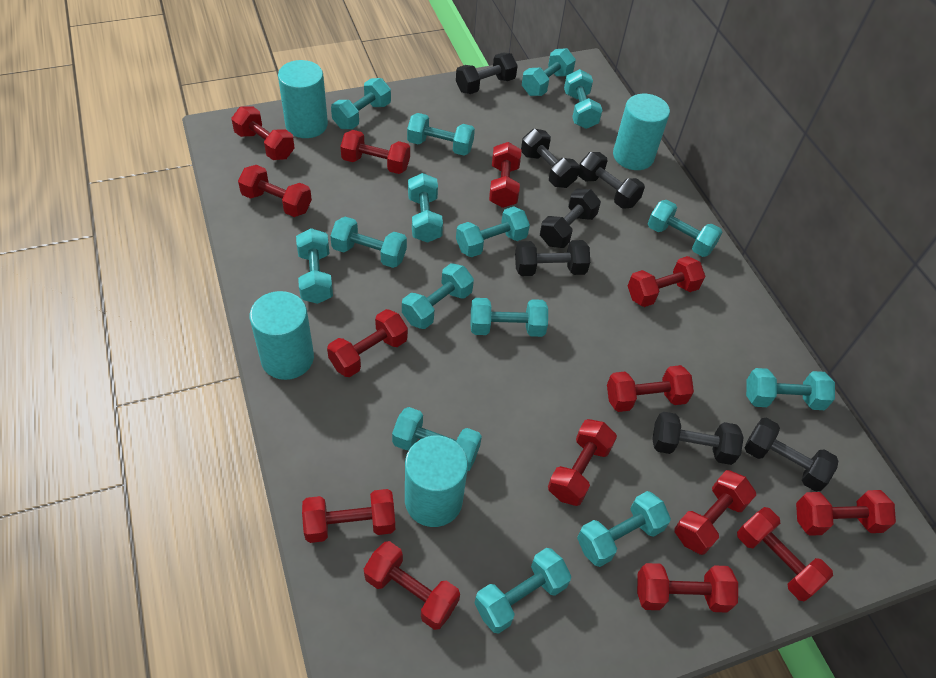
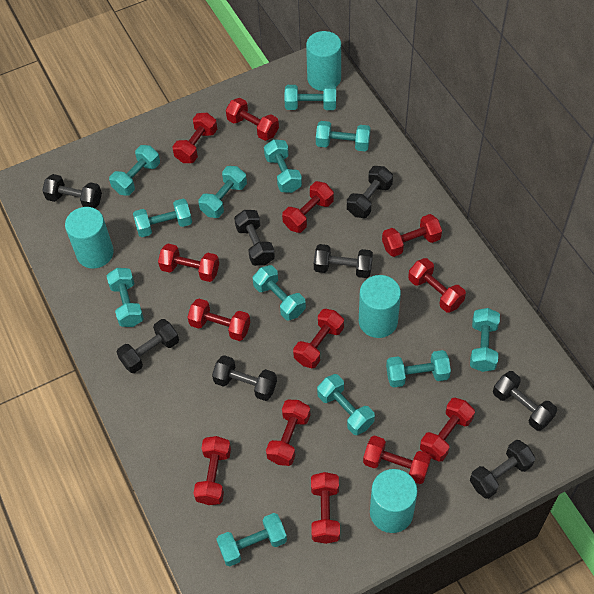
black dumbbell: [456,53,518,94] [515,240,590,276] [521,129,580,188] [540,189,601,248] [578,152,645,209] [652,412,744,465] [744,418,838,492] = 7 -> [42,174,102,208] [117,319,179,373] [212,355,277,401] [234,210,275,266] [314,244,373,278] [347,166,393,218] [470,440,535,499] [493,371,557,431] = 8
red dumbbell: [231,106,295,160] [238,165,312,217] [302,489,395,543] [327,309,408,377] [340,130,410,174] [364,541,460,630] [489,142,521,208] [548,419,617,506] [607,365,694,412] [628,256,705,307] [637,563,738,612] [674,470,756,555] [737,507,833,601] [796,490,896,536] = 14 -> [158,244,219,282] [172,113,217,163] [187,299,250,341] [193,436,231,505] [226,98,279,141] [266,400,310,466] [282,181,334,233] [293,309,344,368] [311,472,340,544] [363,435,431,484] [382,214,442,257] [408,258,466,313] [420,398,475,462] = 13
turquoise dumbbell: [296,228,333,304] [330,217,407,268] [331,78,391,129] [392,407,482,471] [402,263,474,329] [407,113,475,156] [408,173,443,243] [456,206,530,257] [471,298,548,337] [475,548,572,634] [522,48,576,96] [564,69,603,129] [577,491,671,567] [648,200,722,257] [746,368,835,410] = 15 -> [107,268,144,327] [109,145,160,196] [133,199,192,237] [198,166,247,218] [216,513,287,566] [253,265,306,320] [264,139,302,193] [285,85,336,110] [316,121,371,151] [317,374,375,435] [386,350,451,388] [470,308,500,372] = 12

